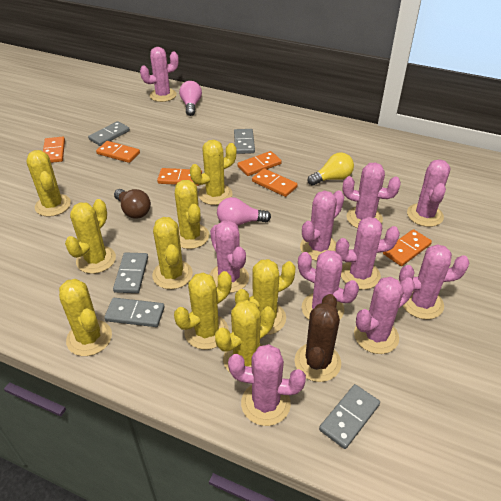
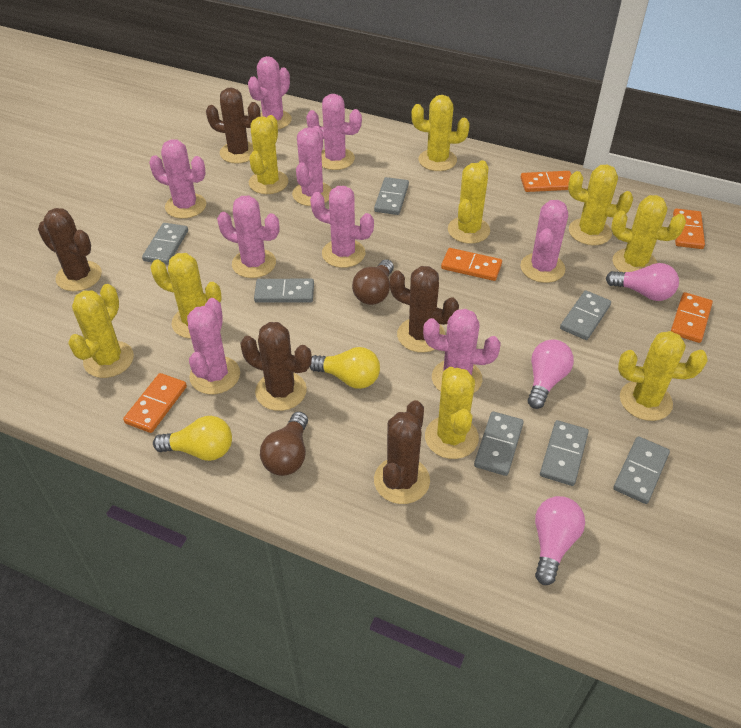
brown cactus: [295,294,341,382] = 1 -> [38,208,102,291] [206,87,261,164] [240,322,312,411] [374,400,430,504] [389,266,459,353] = 5
brown light bulb: [114,189,151,219] = 1 -> [260,412,308,476] [352,259,394,305] = 2
grey domino: [88,121,130,146] [104,298,165,327] [113,252,148,293] [234,129,255,154] [319,384,380,449] = 5 -> [142,223,188,265] [254,279,314,303] [374,177,409,215] [474,411,524,476] [540,420,589,486] [560,290,611,340] [613,436,670,504] = 7
orange domino: [43,137,65,163] [96,141,140,163] [157,168,202,186] [237,151,282,176] [252,168,298,197] [383,229,432,266] = 6 -> [123,373,187,433] [441,248,502,281] [521,171,572,192] [671,292,713,343] [673,209,705,249] = 5
pink cactus: [140,47,179,102] [209,220,249,293] [228,344,306,426] [298,250,359,320] [300,190,344,261] [336,217,400,290] [343,163,401,228] [354,277,415,354] [399,244,470,319] [407,159,450,227] = 10 -> [149,139,206,219] [187,298,240,394] [217,196,279,278] [248,56,292,129] [292,126,332,206] [306,94,362,170] [310,186,374,268] [423,309,501,393] [520,200,568,283] = 9
pink light bulb: [179,81,202,116] [217,197,271,226] = 2 -> [528,340,574,409] [535,496,585,585] [606,263,679,301] = 3
yellow light bulb: [307,152,354,186] = 1 -> [153,416,232,461] [310,347,380,389] = 2

